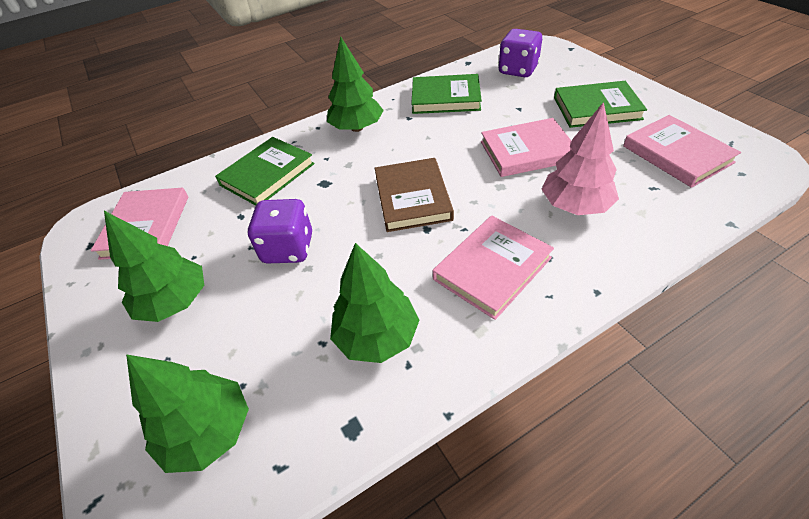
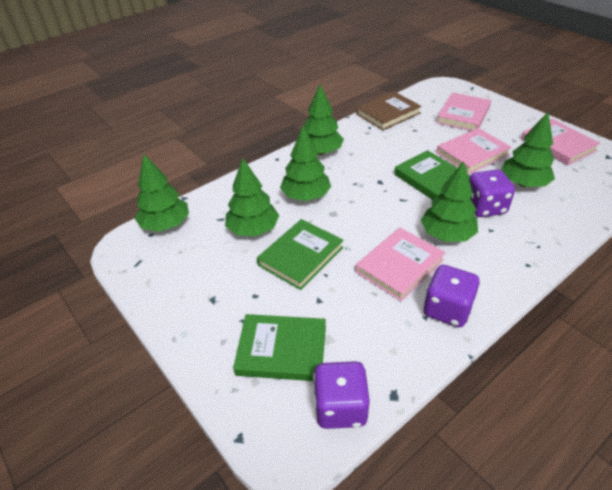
green tree: [104,211,204,322] [126,354,249,473] [327,37,384,132] [330,243,419,363] = 4 -> [135,154,189,232] [225,158,279,236] [280,126,331,201] [304,85,344,155] [421,161,478,242] [501,112,555,187] = 6
pink tree: [541,102,619,215] = 1 -> none = 0
purple dice: [247,199,312,263] [498,29,542,77] = 2 -> [313,361,370,429] [423,265,480,327] [469,169,515,217] = 3

